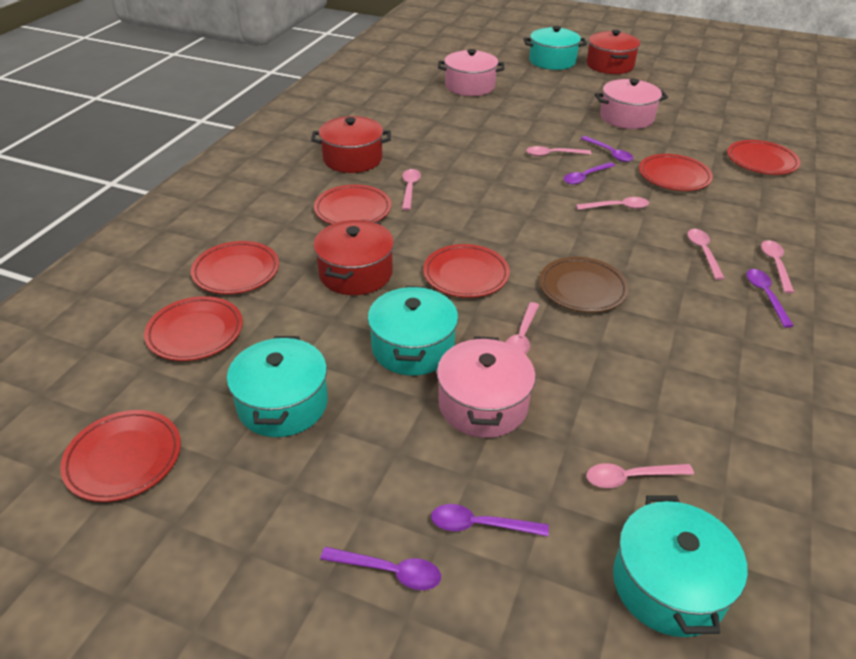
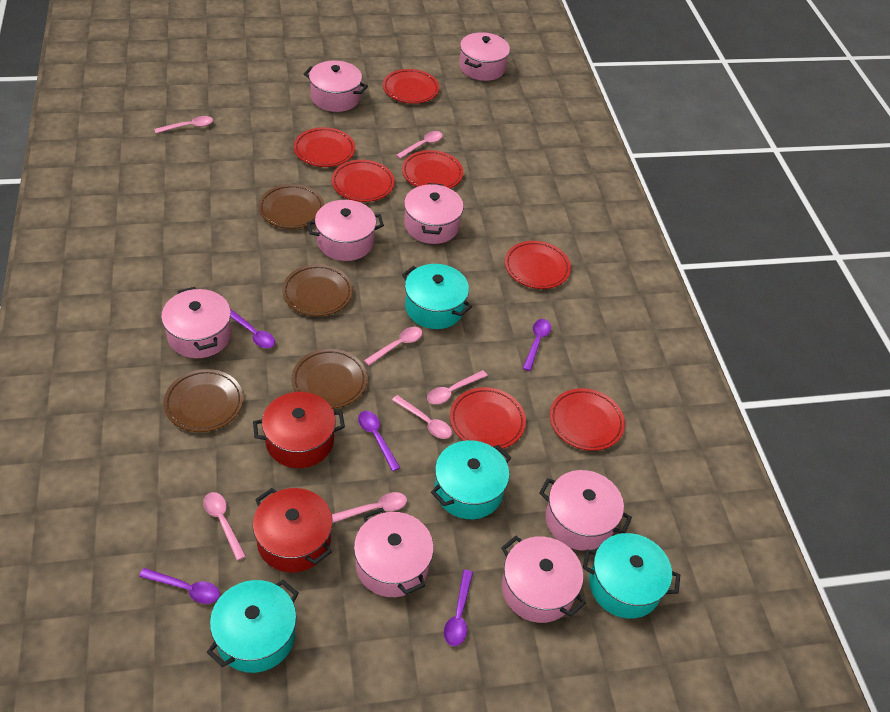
brown plate: [539,257,629,313] = 1 -> [164,369,243,432] [258,184,324,229] [282,264,353,316] [292,349,367,409] = 4
pink pot: [437,336,536,438] [438,49,504,96] [595,79,668,129] = 3 -> [161,287,231,358] [304,60,368,112] [307,200,384,261] [354,508,434,597] [404,183,464,244] [459,32,510,81] [501,536,586,623] [539,470,632,551] = 8
red pot: [311,116,391,173] [313,220,394,295] [587,30,640,74] = 3 -> [253,392,345,468] [253,488,333,572] = 2

